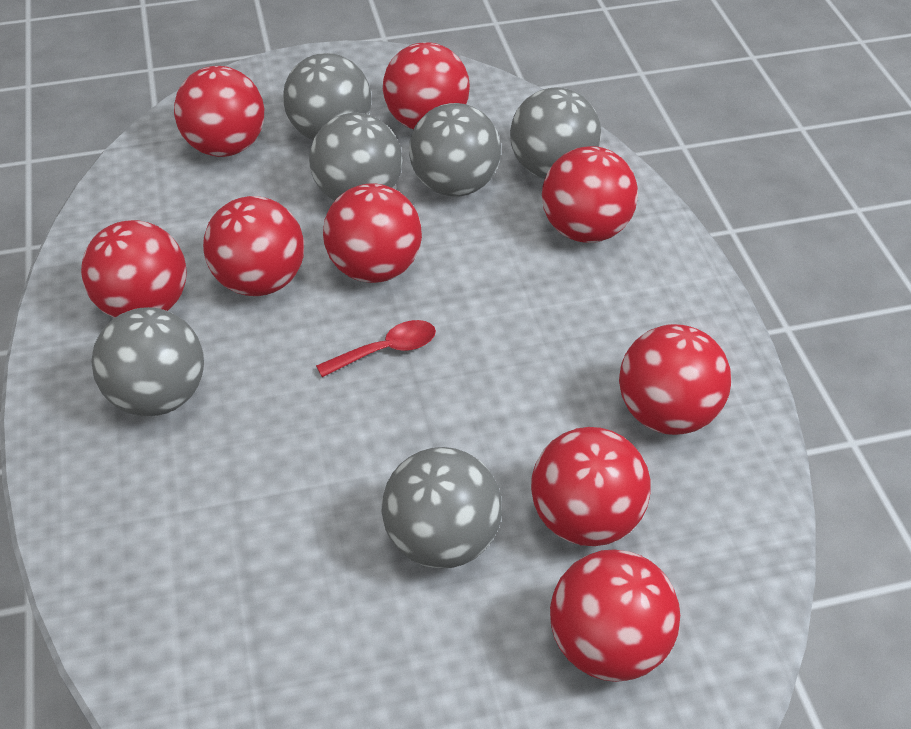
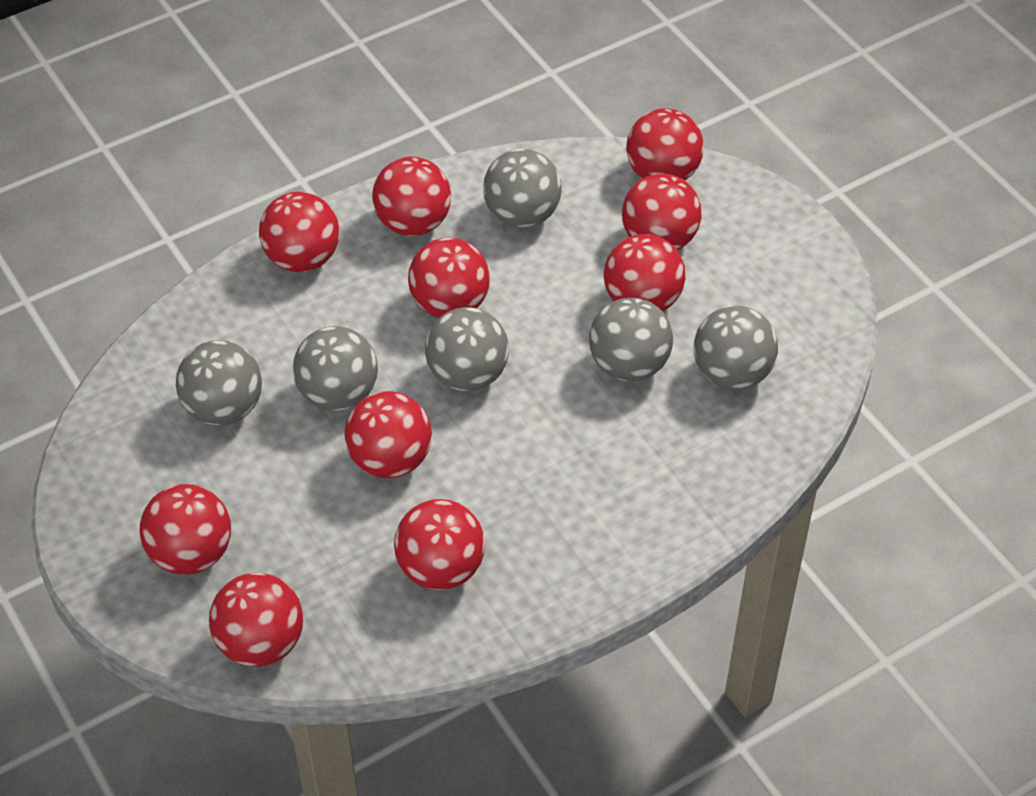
red ball: [81,220,187,318] [174,66,264,157] [203,196,304,296] [323,183,422,283] [383,42,470,129] [531,427,651,546] [542,146,638,243] [550,550,680,682] [619,324,731,435] = 9 -> [140,484,231,575] [209,573,303,667] [259,192,339,272] [345,391,432,478] [372,157,451,236] [394,499,485,590] [408,238,490,318] [604,234,685,311] [622,174,702,250] [626,108,704,180] = 10
red spoon: [316,320,436,377] = 1 -> none = 0

